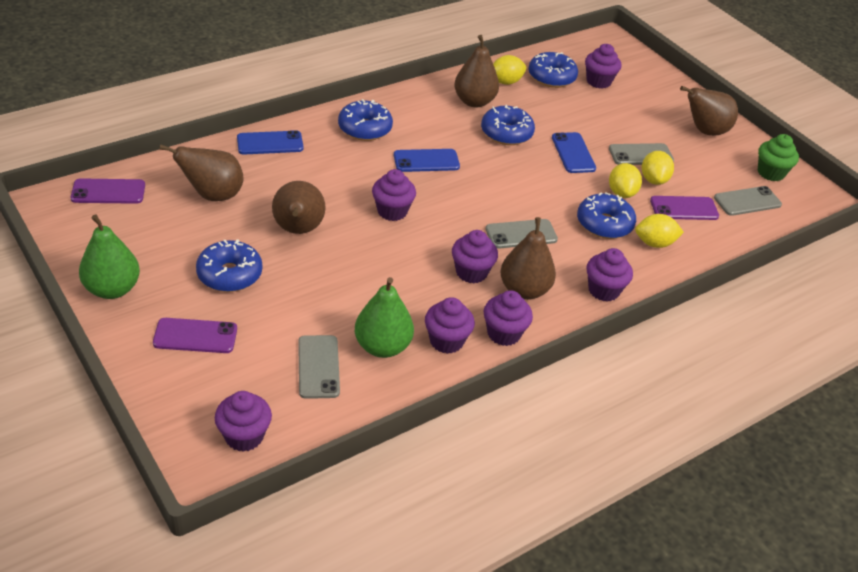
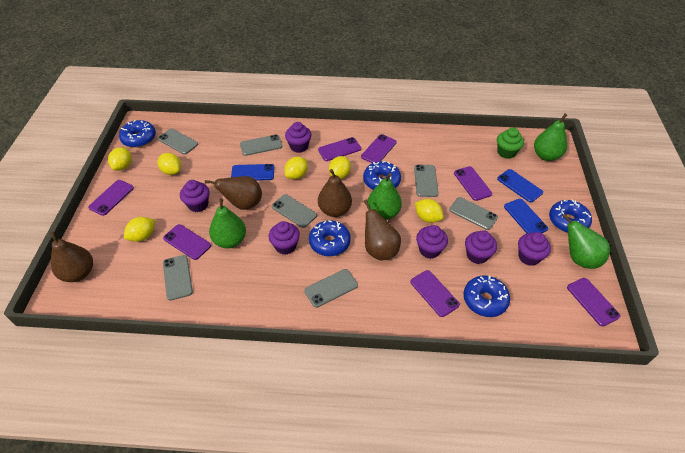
brown pear: [159,144,244,201] [272,181,326,234] [454,35,499,108] [500,217,556,300] [680,86,738,136] = 5 -> [50,231,93,282] [205,176,262,210] [318,169,352,217] [364,200,401,261] = 4
green pear: [79,214,140,299] [355,277,414,358] = 2 -> [209,198,246,248] [368,173,402,220] [534,114,567,161] [562,213,610,269] = 4
grey phone: [298,335,340,399] [485,219,558,249] [609,143,674,165] [714,186,782,216] = 4 -> [158,128,198,154] [163,255,193,300] [240,134,283,156] [272,194,317,228] [304,269,358,308] [414,165,438,197] [449,197,498,230] = 7
purple cupcake: [215,391,272,452] [372,169,416,221] [425,297,475,354] [452,230,498,283] [484,290,533,346] [585,44,621,89] [586,248,633,302] = 7 -> [180,180,210,212] [269,221,300,255] [285,122,312,153] [416,225,448,259] [465,230,497,264] [518,232,551,266] = 6
purple phone: [71,178,145,204] [153,318,237,353] [650,196,719,220] = 3 -> [88,180,134,216] [163,224,211,260] [318,137,361,161] [361,134,397,163] [410,270,460,317] [454,166,492,201] [567,278,620,326] = 7
yellow lemon: [493,55,526,85] [609,163,642,198] [635,214,684,248] [642,151,674,185] = 4 -> [108,147,132,171] [124,217,155,242] [157,153,181,175] [284,157,308,179] [329,156,351,179] [415,199,444,223] = 6

